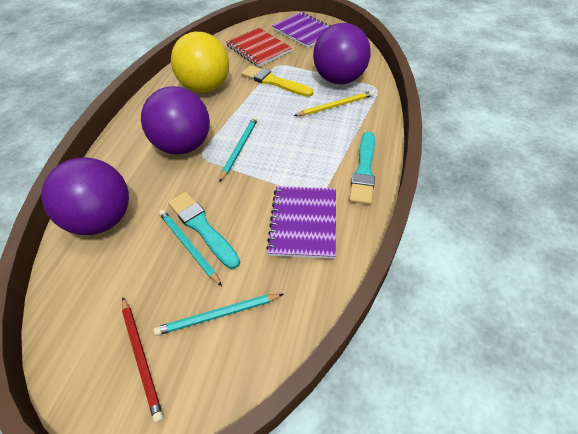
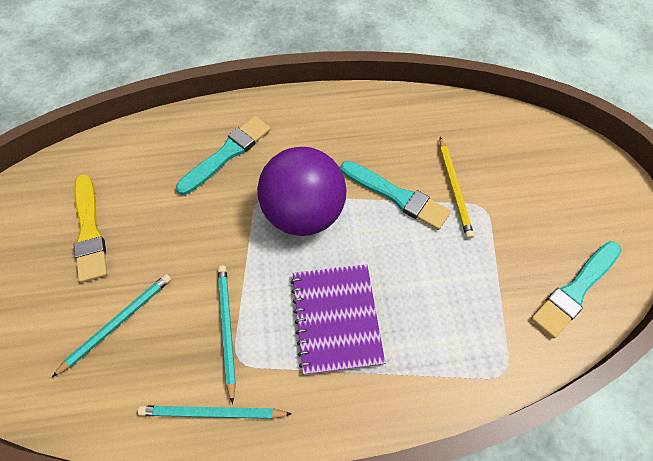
purple ball: [41,158,129,235] [141,86,210,155] [313,23,371,84] = 3 -> [257,147,346,236] = 1
purple notebook: [266,186,336,259] [272,12,331,48] = 2 -> [291,264,385,375] = 1
red notebook: [226,27,292,67] = 1 -> none = 0
red pencil: [122,297,163,423] = 1 -> none = 0
turquoise brush: [168,192,240,269] [349,132,375,205] = 2 -> [176,116,271,195] [341,161,451,230] [531,241,621,338] = 3
yellow ball: [171,32,229,93] = 1 -> none = 0

